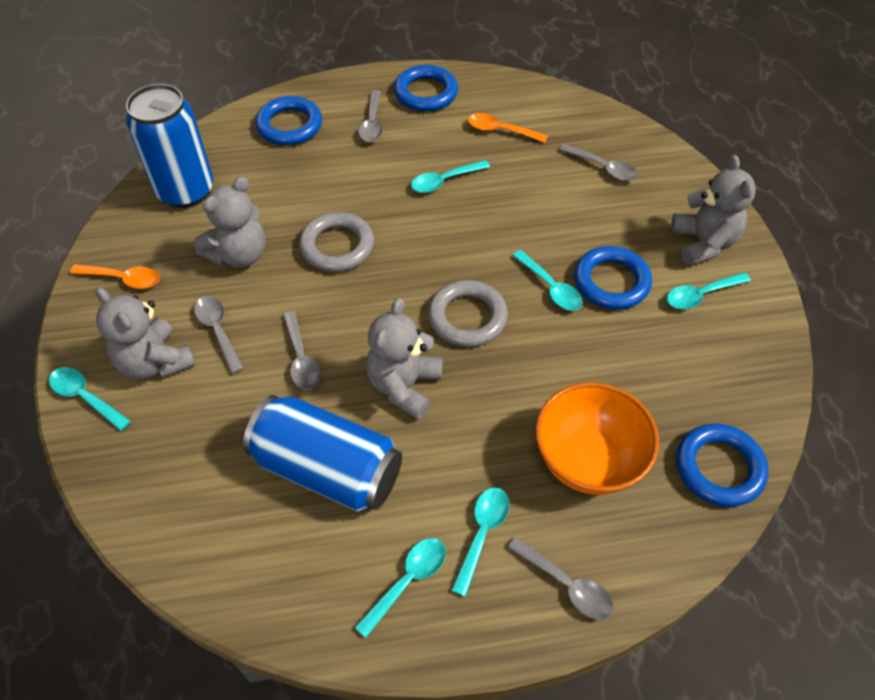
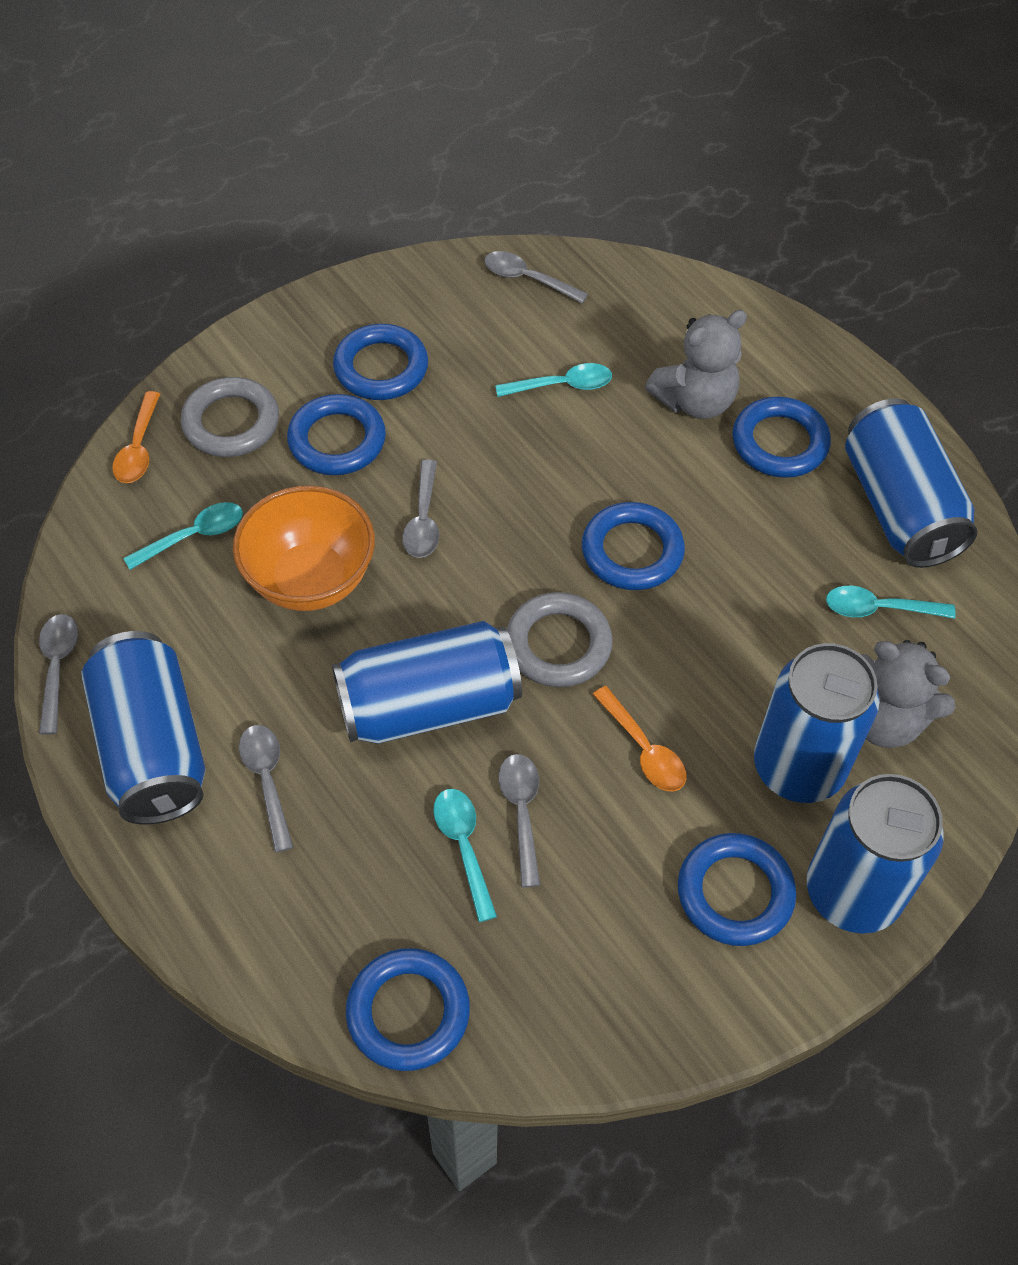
blue can: [126,84,213,208] [243,395,402,512] = 2 -> [82,631,206,825] [332,621,522,744] [754,643,880,803] [807,774,944,934] [845,398,978,568] = 5
blue ring: [255,96,322,145] [394,65,458,112] [574,246,652,310] [677,424,769,507] = 4 -> [287,394,386,475] [333,324,428,400] [346,948,470,1071] [582,502,685,590] [678,833,796,946] [732,397,831,478] = 6
grey teddy bear: [95,287,196,380] [194,177,266,268] [366,298,443,420] [671,155,756,266] = 4 -> [645,310,747,419] [861,640,956,748] = 2
turquoise spoon: [49,367,131,431] [354,538,446,638] [411,160,490,193] [451,487,509,597] [512,250,583,311] [667,272,751,309] = 6 -> [123,502,243,570] [433,789,497,922] [495,363,612,397] [826,586,956,619] = 4

